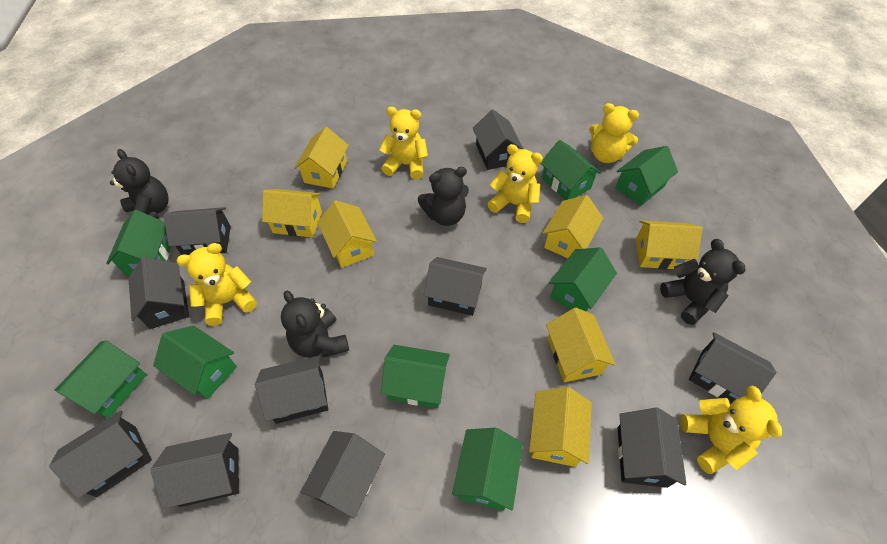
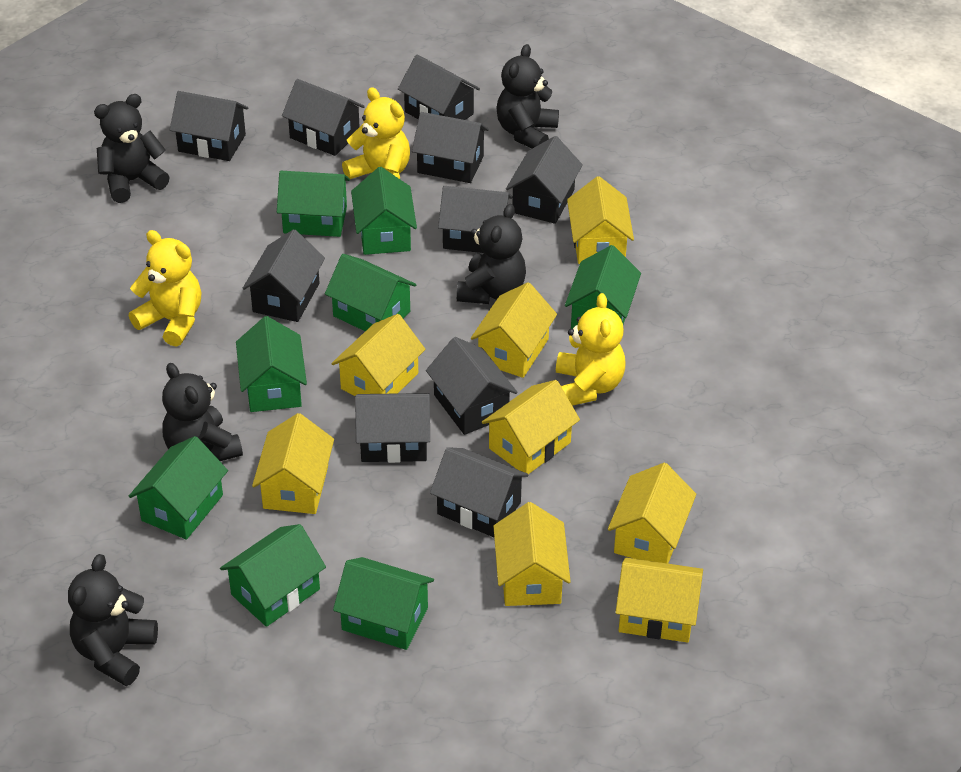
black teddy bear: [110,149,168,219] [281,290,349,358] [418,167,469,226] [660,239,746,325] = 4 -> [68,554,158,686] [94,94,170,203] [162,363,243,461] [457,204,526,304] [497,44,559,149] = 5
yellow house: [262,189,322,238] [294,127,349,189] [317,200,377,268] [529,387,592,467] [543,195,603,258] [546,308,616,383] [636,220,702,269] = 7 -> [252,413,334,514] [332,314,426,396] [471,282,557,378] [482,380,580,474] [493,502,571,606] [567,176,634,264] [608,463,696,564] [615,558,703,643] = 8
yellow teddy bear: [176,243,257,326] [379,107,428,180] [488,144,543,223] [589,103,639,163] [680,386,782,474] = 5 -> [129,230,201,347] [342,87,410,179] [556,293,626,406] = 3

